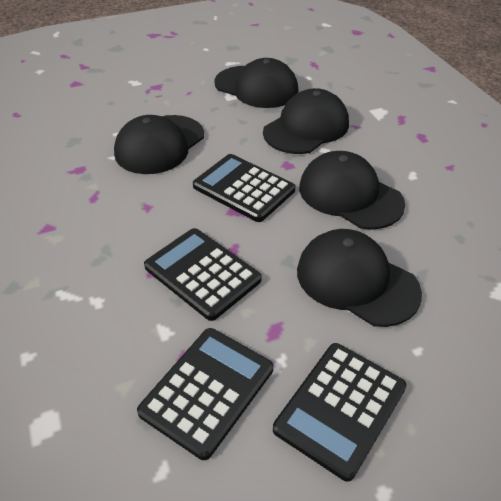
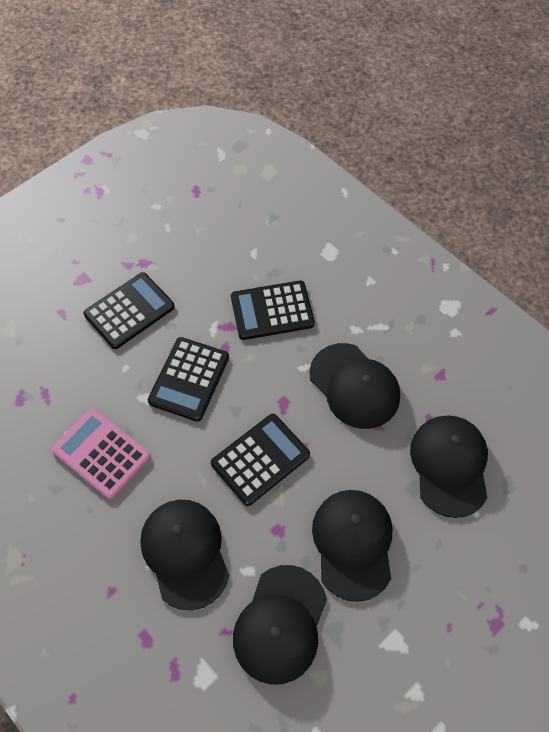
pink calculator: none = 0 -> [51,408,151,499] = 1

